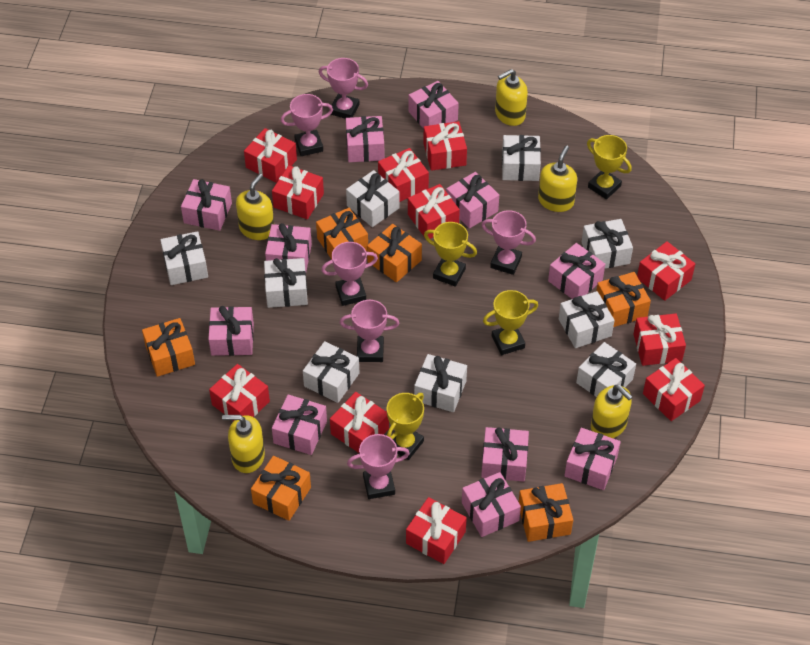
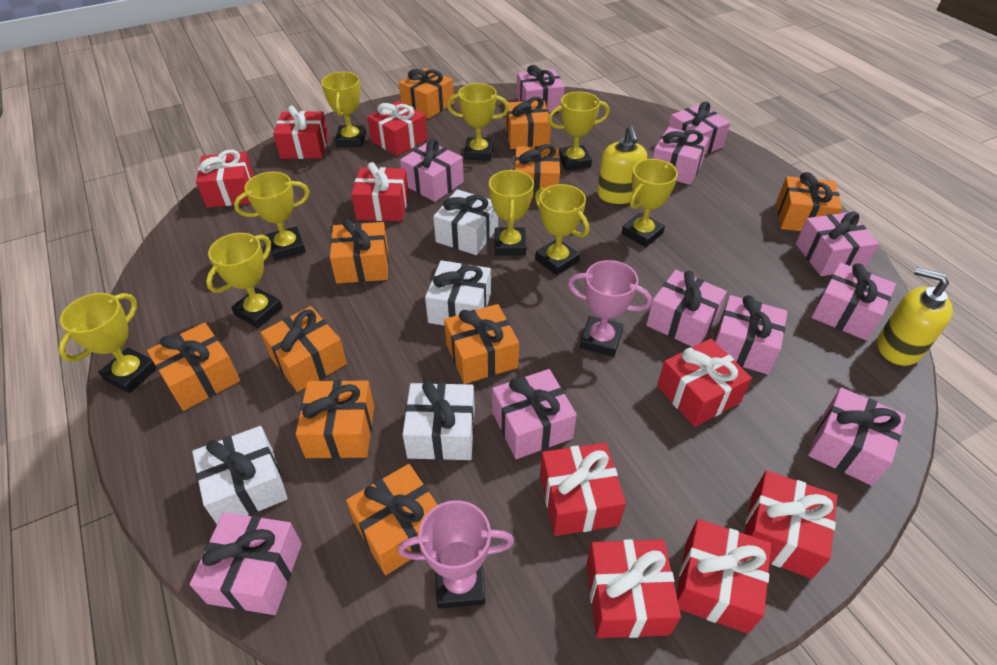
orange gift: [142,318,195,377] [251,456,311,521] [316,208,368,259] [367,224,422,282] [519,483,573,542] [596,272,651,327] = 6 -> [147,322,240,411] [260,306,347,392] [296,380,374,459] [330,219,389,284] [346,464,438,575] [399,68,454,119] [444,304,519,384] [505,97,551,149] [515,144,560,199] [776,172,842,231] = 10
pink trophy: [280,94,333,156] [319,58,368,119] [321,242,378,306] [340,300,399,362] [347,434,410,499] [481,210,536,275] = 6 -> [398,500,514,609] [568,260,652,357] = 2
red gift: [209,364,270,421] [244,128,297,183] [272,165,324,219] [330,392,389,453] [378,148,429,202] [406,497,467,564] [408,184,460,239] [423,121,467,171] [634,313,686,366] [637,241,695,301] [643,358,705,421] = 11 -> [196,150,254,208] [273,106,329,159] [351,162,409,221] [367,101,428,156] [540,442,626,536] [586,539,681,638] [657,339,752,427] [676,519,771,634] [744,470,837,579] = 9
white gift: [160,231,208,285] [264,258,308,308] [303,341,359,403] [346,170,400,227] [414,354,467,412] [502,135,541,181] [559,291,615,348] [576,342,636,397] [582,219,633,269] = 9 -> [192,426,287,524] [402,381,475,460] [425,260,491,326] [433,189,498,255] = 4
yellow soap dispenser: [222,415,265,473] [236,174,274,240] [495,69,528,126] [538,146,577,212] [591,385,633,438] = 5 -> [597,126,647,204] [877,267,953,366] = 2
yellow trophy: [386,393,424,460] [424,222,477,287] [483,290,538,355] [587,135,632,199] = 4 -> [58,293,156,393] [206,233,283,328] [234,172,310,260] [321,72,366,147] [447,83,509,161] [489,170,534,256] [535,184,589,275] [548,91,610,171] [621,159,678,247] = 9

